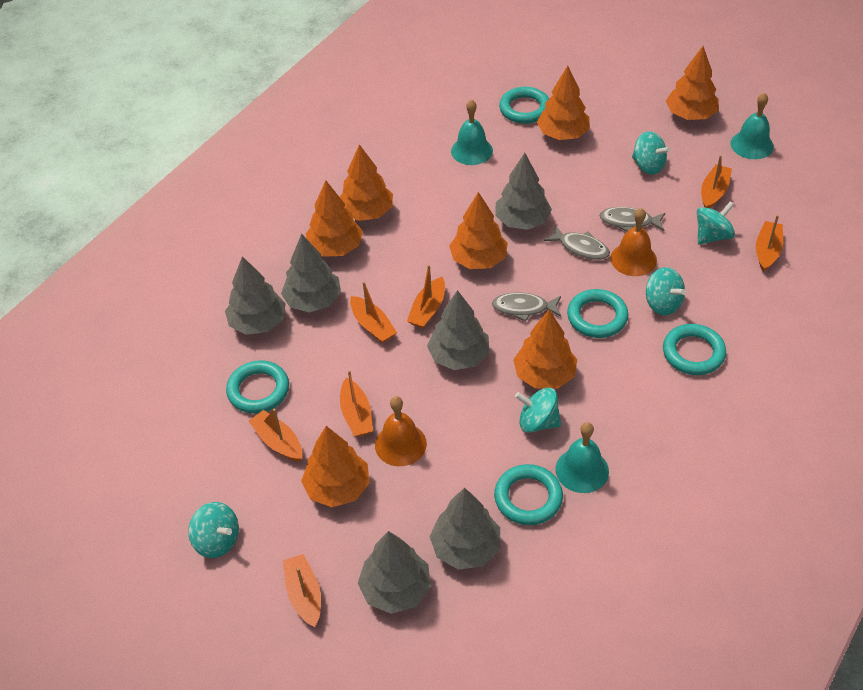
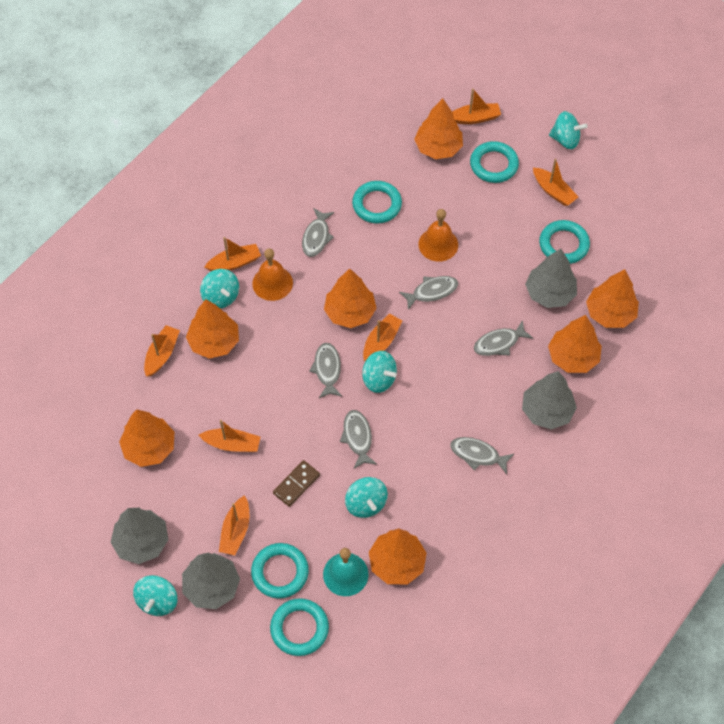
brown domino: none = 0 -> [273,460,320,507] = 1
grey fish: [492,292,561,322] [544,225,610,260] [599,207,665,231] = 3 -> [302,208,334,257] [309,343,342,398] [340,410,377,469] [399,276,458,310] [450,437,514,474] [474,320,533,356] = 6
grey tree: [225,256,286,335] [281,234,341,312] [358,531,431,614] [427,290,490,370] [429,488,500,570] [495,153,552,230] = 6 -> [110,508,169,564] [182,553,240,609] [522,371,577,430] [525,249,577,308] = 4
turquoise bell: [451,99,493,165] [556,422,609,493] [730,93,774,159] = 3 -> [323,548,369,596] = 1

